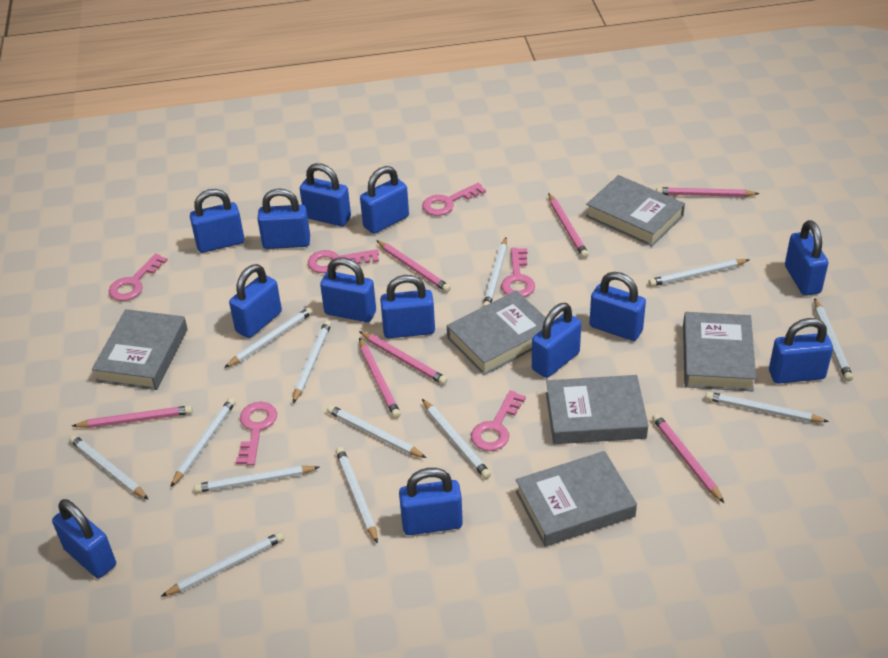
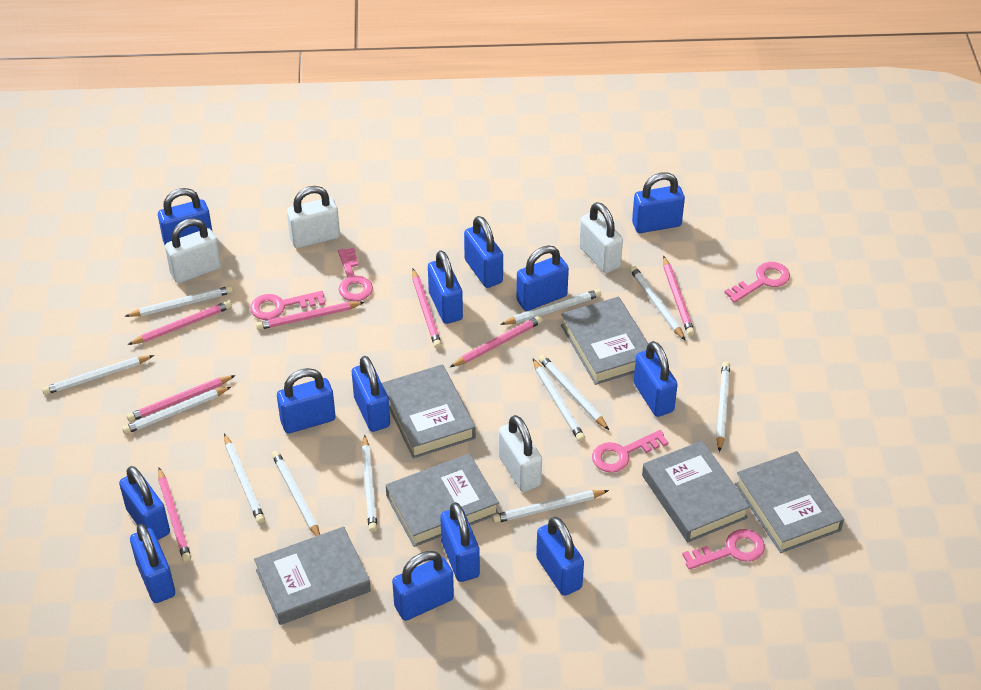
pink key: [109,253,168,301] [236,402,277,466] [308,249,379,273] [422,183,486,216] [471,390,526,451] [501,248,535,297] = 6 -> [250,291,325,320] [338,248,373,301] [592,430,669,473] [682,529,765,570] [724,262,790,303] = 5
white padlock: none = 0 -> [165,218,221,284] [287,186,340,248] [499,415,542,492] [579,202,623,273] = 4
white pencil: [69,435,149,500] [161,532,284,597] [171,397,236,487] [194,465,319,493] [224,307,314,368] [293,320,331,403] [327,405,426,458] [336,447,378,544] [422,399,491,479] [483,237,507,307] [649,259,749,287] [705,392,829,422] [814,298,853,381] = 13 -> [42,355,154,395] [122,387,231,434] [124,286,233,317] [224,433,265,524] [272,451,320,536] [362,435,378,532] [492,490,609,523] [500,289,601,325] [533,359,585,442] [539,355,609,430] [629,265,685,340] [716,362,730,452] = 12

